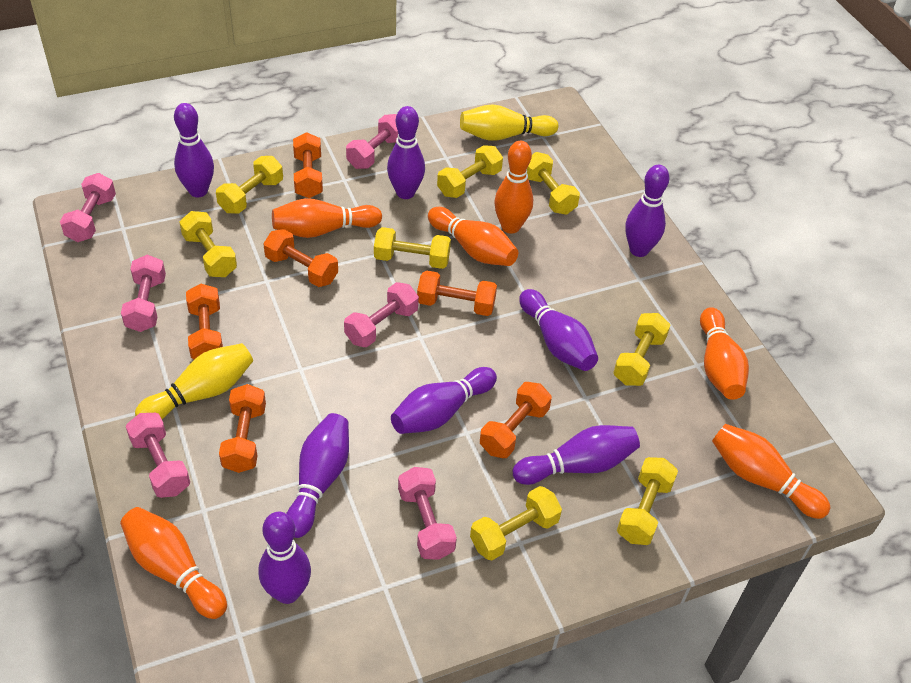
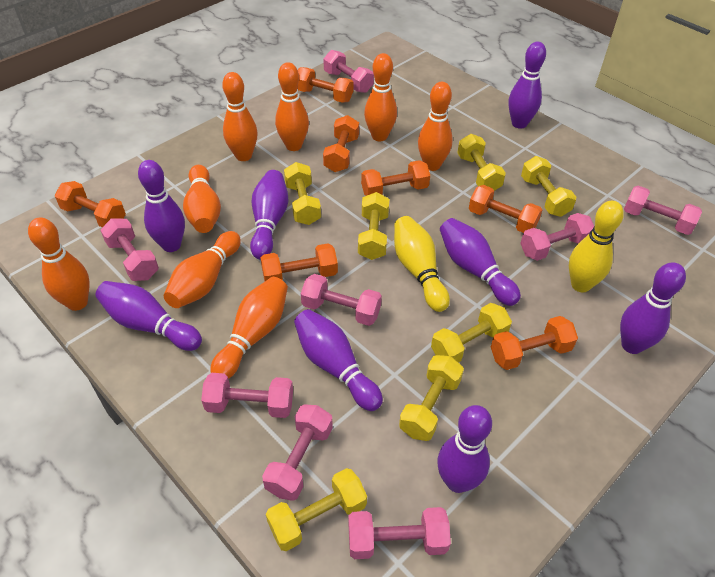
orange bowling pin: [120,507,227,619] [272,198,382,238] [428,207,518,266] [494,141,533,234] [700,307,749,400] [712,424,830,519] = 6 -> [28,218,90,311] [164,231,241,308] [183,165,221,233] [210,277,288,379] [222,72,258,161] [275,62,309,151] [364,53,397,141] [418,82,453,171] = 8
orange dumbbell: [186,284,223,359] [219,384,266,473] [263,229,338,287] [293,132,323,198] [417,270,497,316] [480,382,552,458] = 6 -> [55,181,126,227] [260,243,338,281] [297,67,353,103] [323,115,359,172] [361,160,430,196] [469,185,542,233] [491,316,578,370] = 7
pink dumbbell: [60,173,116,242] [121,255,166,332] [126,413,190,498] [344,282,419,347] [346,114,398,169] [398,467,457,560] = 6 -> [100,219,159,281] [201,373,293,418] [262,404,333,501] [301,274,382,326] [323,50,374,93] [348,507,451,559] [520,213,594,261] [624,186,702,235] = 8
yellow dumbbell: [179,211,237,277] [216,156,283,213] [374,227,451,269] [437,145,503,198] [470,486,562,560] [527,152,580,215] [613,313,670,386] [617,457,678,545] = 8 -> [266,468,367,551] [284,162,321,225] [358,192,389,260] [399,355,464,441] [431,303,512,363] [458,134,506,191] [521,156,576,217] = 7

